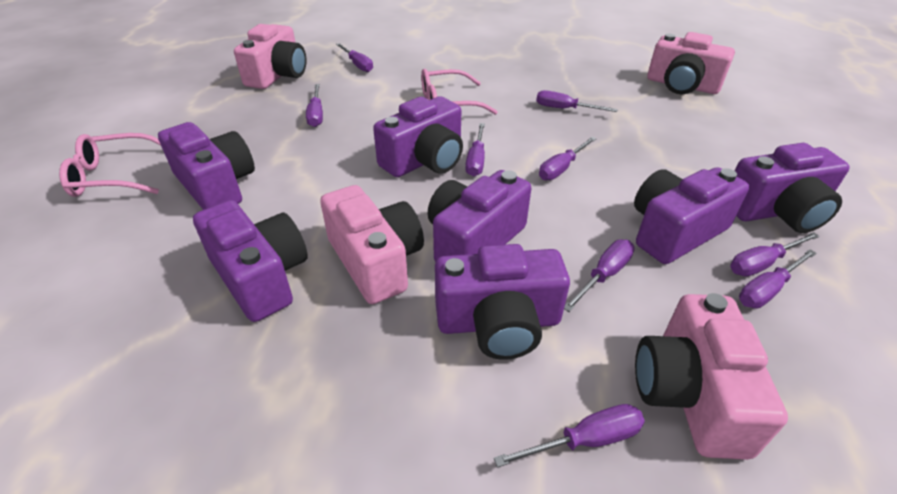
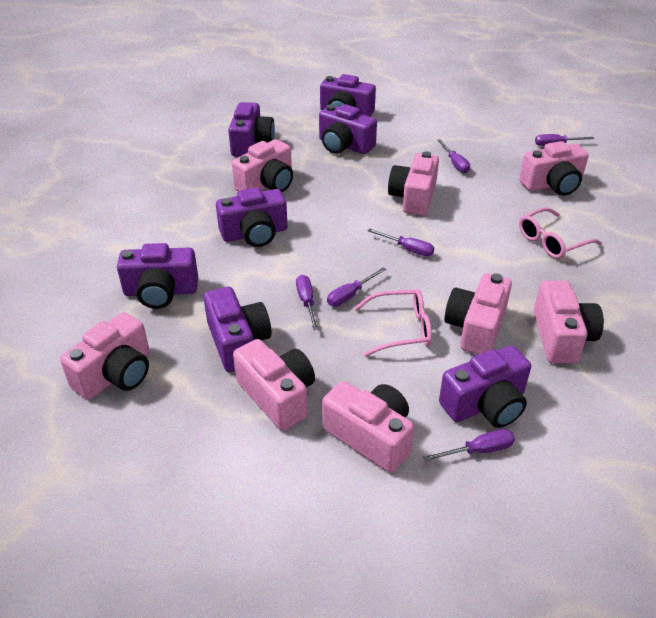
pink camera: [234,24,306,89] [320,185,424,304] [635,293,788,460] [647,32,735,94] = 4 -> [60,312,150,399] [232,139,293,192] [233,339,315,431] [322,381,414,473] [388,151,439,216] [444,273,512,354] [519,141,589,196] [534,281,604,364] = 8
purple screwdriver: [306,84,323,127] [336,43,373,72] [465,123,485,177] [494,404,645,468] [536,90,618,112] [539,137,597,180] [564,239,635,312] [730,232,819,276] [739,249,817,309] = 9 -> [296,275,318,330] [327,267,386,306] [368,229,434,256] [423,429,515,462] [437,139,470,173] [535,134,595,146] = 6

